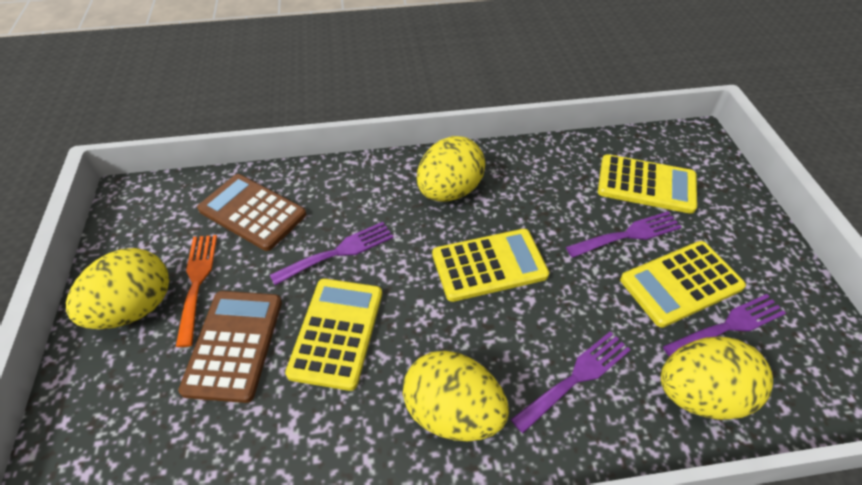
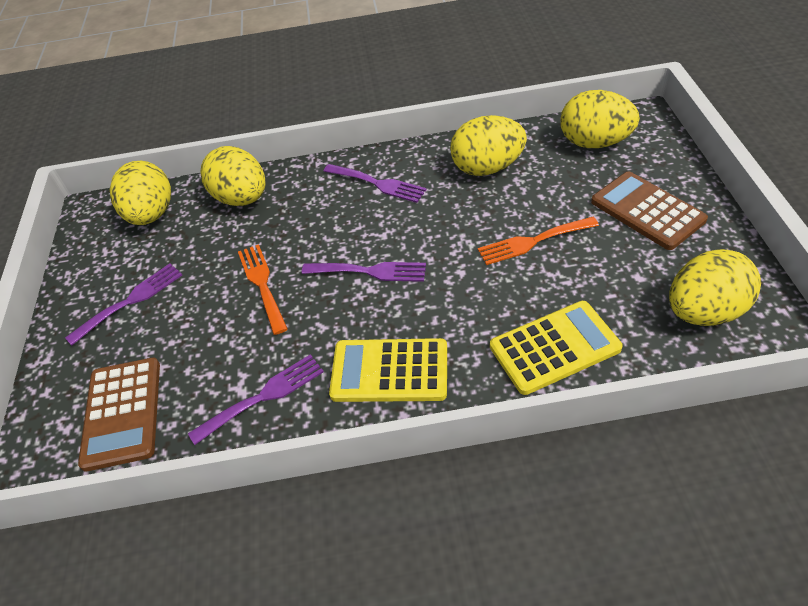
orange fork: [176,235,217,347] = 1 -> [238,244,288,335] [478,217,599,265] = 2
yellow calculator: [285,278,382,391] [432,229,549,302] [598,154,697,214] [620,241,746,328] = 4 -> [329,338,447,402] [490,301,623,395] = 2
yellow egg: [66,248,169,329] [403,351,509,441] [417,136,485,202] [661,337,773,420] = 4 -> [110,161,171,225] [200,146,266,206] [450,115,527,176] [560,90,640,148] [669,249,761,326] = 5

